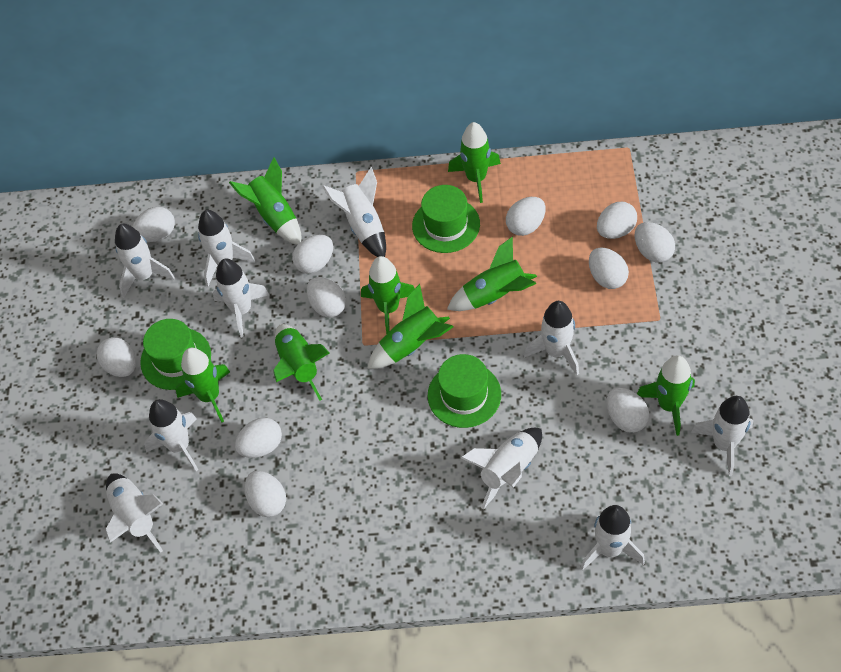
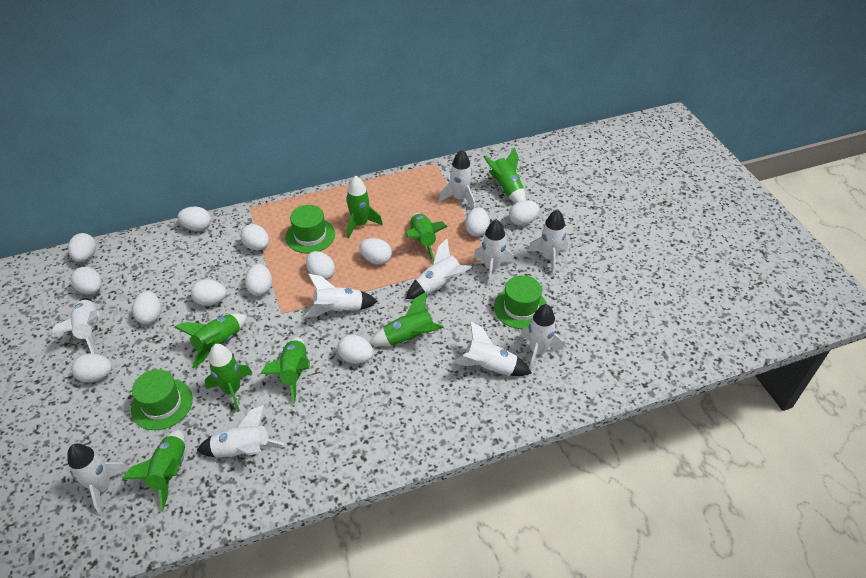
white egg: [97,337,136,377] [132,207,175,242] [235,418,282,458] [244,471,286,517] [292,235,333,274] [306,277,346,317] [506,197,546,236] [589,248,629,289] [597,202,637,239] [606,388,650,433] [635,222,675,263] = 11 -> [68,233,96,262] [71,267,102,295] [72,353,112,382] [132,291,161,324] [177,207,211,231] [191,279,227,306] [240,224,269,250] [245,264,272,296] [306,251,335,280] [337,335,373,364] [359,238,392,265] [465,207,490,237] [509,200,539,226] = 13

